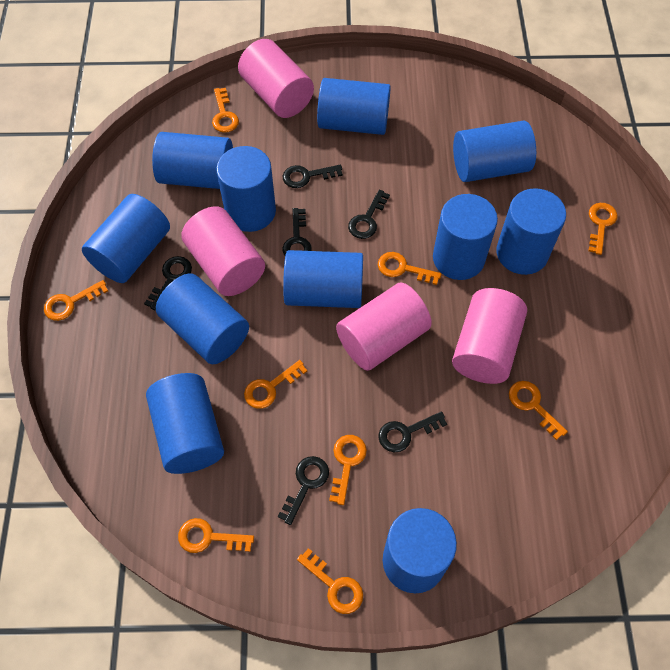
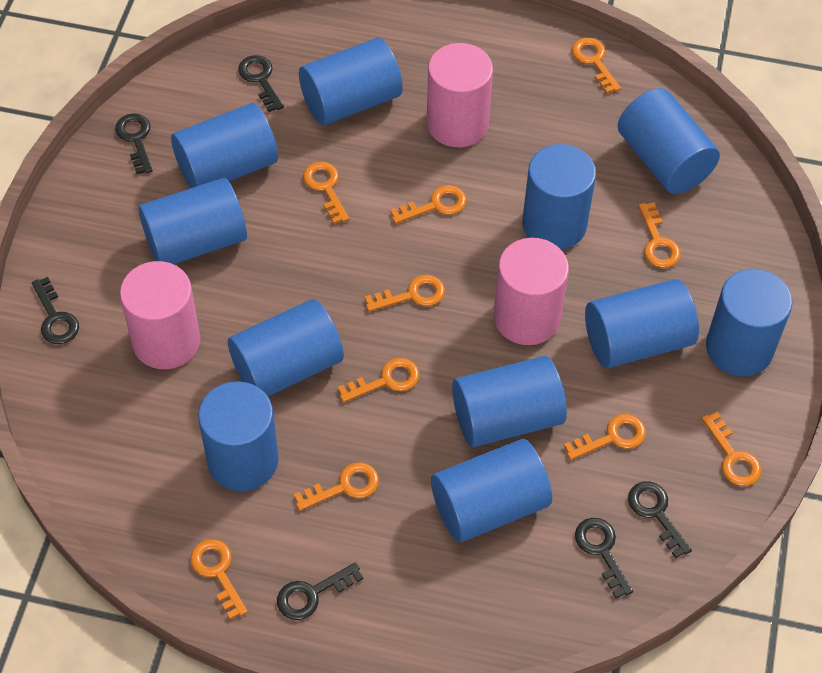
orange key: [44,280,108,321] [178,518,254,553] [212,88,239,133] [244,360,307,409] [297,548,363,614] [329,435,367,505] [378,252,442,285] [509,381,568,440] [588,203,618,255] = 9 -> [190,539,248,620] [294,462,379,511] [303,162,349,224] [338,358,419,403] [365,275,445,312] [390,185,467,224] [564,414,646,460] [572,38,621,94] [638,202,681,268] [702,412,762,486] = 10
pink cylinder: [181,206,265,296] [238,39,314,118] [336,283,432,371] [452,288,527,384] = 4 -> [120,261,200,369] [426,43,493,147] [494,238,569,345] = 3

